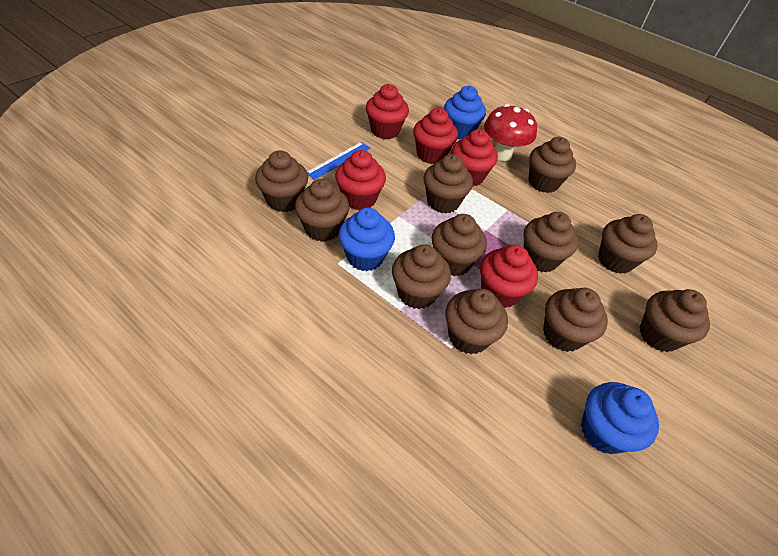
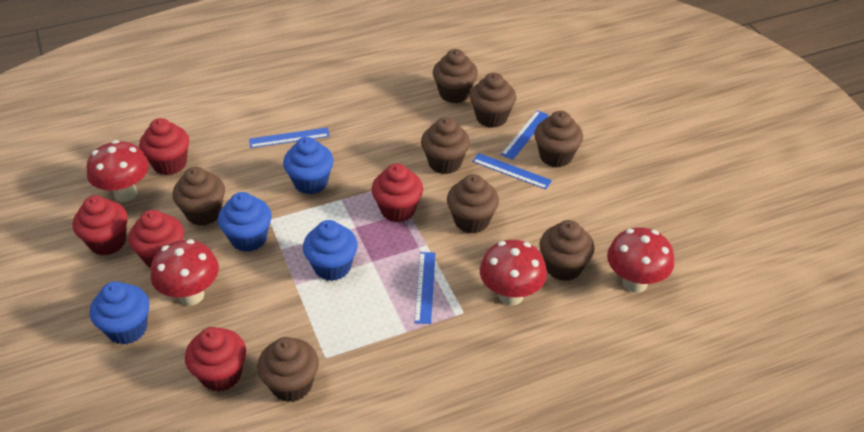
blue cupcake: [339,208,395,271] [444,86,486,140] [581,382,659,454] = 3 -> [90,281,149,344] [218,192,271,252] [283,137,334,195] [303,220,358,281] = 4
blue ruler: [307,142,370,180] = 1 -> [249,127,330,148] [414,252,436,324] [472,153,552,189] [501,111,549,160] = 4
brown cupcake: [255,150,308,212] [295,179,349,242] [392,244,451,309] [424,154,473,213] [432,214,487,276] [445,289,508,354] [523,212,578,273] [529,137,576,193] [543,288,608,352] [598,214,658,274] [639,289,710,352] = 11 -> [173,167,225,226] [257,337,319,402] [421,117,470,174] [433,49,478,103] [447,174,499,233] [470,73,516,128] [534,111,583,167] [539,220,595,281] = 8
red mushroom: [484,104,537,161] = 1 -> [87,140,149,202] [151,239,219,305] [480,240,547,306] [607,227,675,293] = 4

